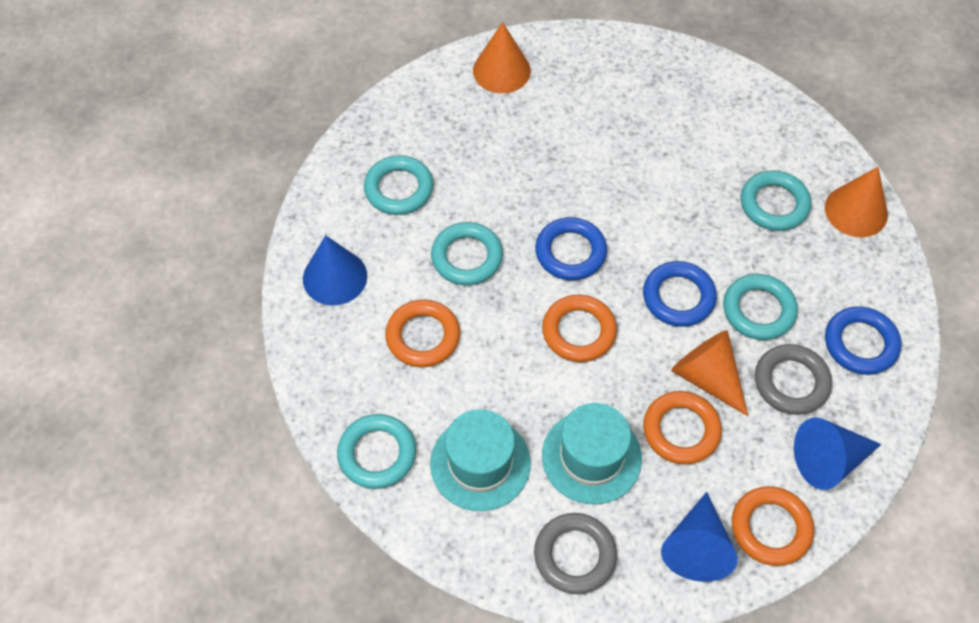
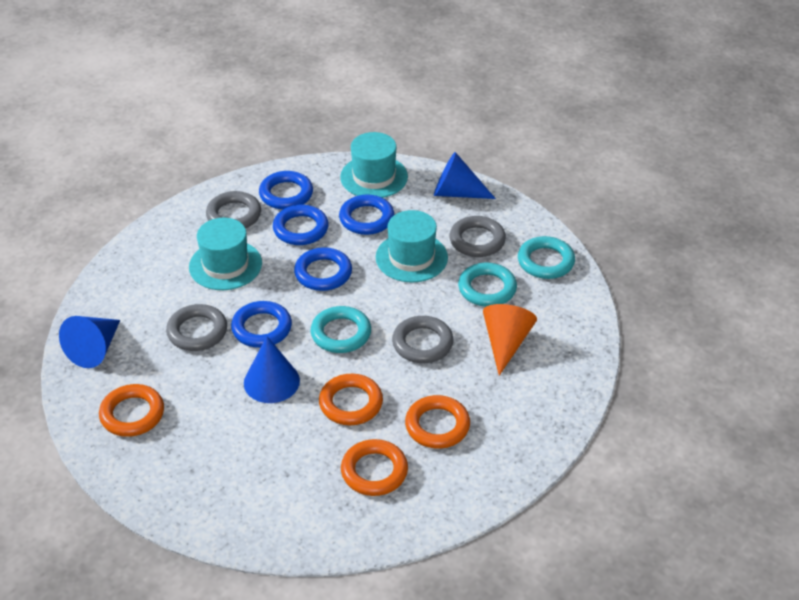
blue ring: [535,217,607,280] [643,261,717,327] [825,306,901,375] = 3 -> [231,301,292,348] [259,171,313,210] [273,205,329,245] [294,247,352,291] [339,195,394,235] = 5
grey ring: [534,513,617,594] [755,344,832,415] = 2 -> [166,304,227,351] [206,191,261,228] [392,316,453,363] [449,216,506,257] = 4
orange cone: [473,22,531,93] [671,330,748,416] [825,167,888,237] = 3 -> [483,304,537,376] = 1
turquoise hat: [430,409,531,511] [542,403,642,504] = 2 -> [189,218,262,290] [340,132,408,198] [376,210,448,283] = 3
turquoise ring: [337,414,416,489] [364,155,433,215] [431,222,503,285] [723,274,798,340] [741,170,811,231] = 5 -> [310,306,371,353] [458,263,517,307] [518,236,575,279] = 3

